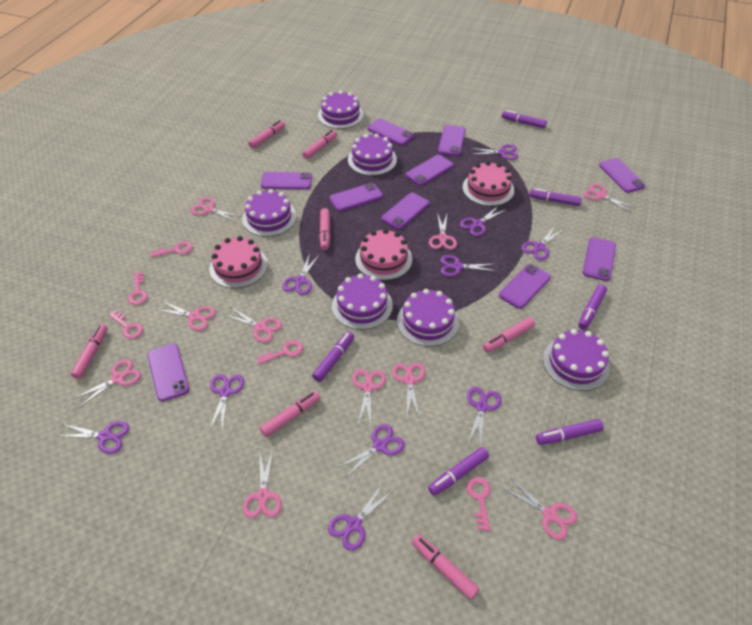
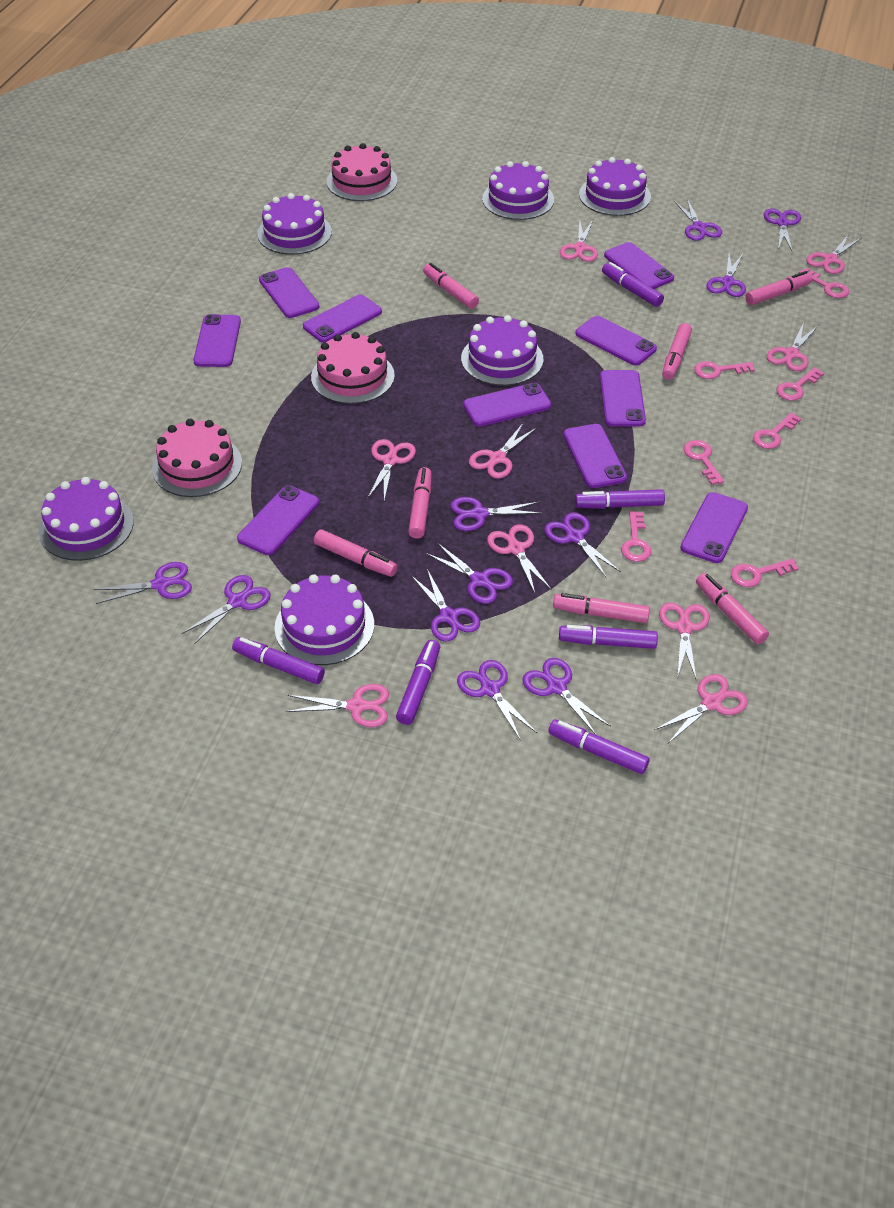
pink key: [109,310,143,339] [128,272,148,305] [151,241,193,257] [257,340,303,364] [467,477,491,531] = 5 -> [621,511,652,562] [683,440,724,485] [694,361,755,379] [731,559,799,587] [753,413,801,449] [776,367,824,401] [799,268,849,298] = 7
pink scissors: [73,359,141,408] [155,301,216,331] [190,197,242,222] [224,307,282,343] [243,450,282,518] [352,369,386,427] [392,363,426,419] [429,212,457,250] [503,478,577,540] [583,184,635,213] = 10 -> [286,684,389,727] [368,439,416,500] [469,422,537,479] [487,524,551,593] [560,220,598,262] [654,674,748,743] [659,602,710,679] [767,323,818,371] [806,234,861,274] = 9
purple scissors: [59,421,129,454] [209,374,244,432] [282,253,320,295] [328,483,392,551] [337,424,405,477] [440,255,495,277] [460,206,507,236] [467,387,502,447] [470,144,518,160] [521,226,564,261] = 10 -> [94,562,192,604] [182,575,271,644] [411,569,480,642] [426,543,513,604] [450,497,542,531] [457,660,537,741] [523,658,611,735] [544,512,621,578] [674,199,722,241] [706,254,746,297] [764,209,801,251] = 11

